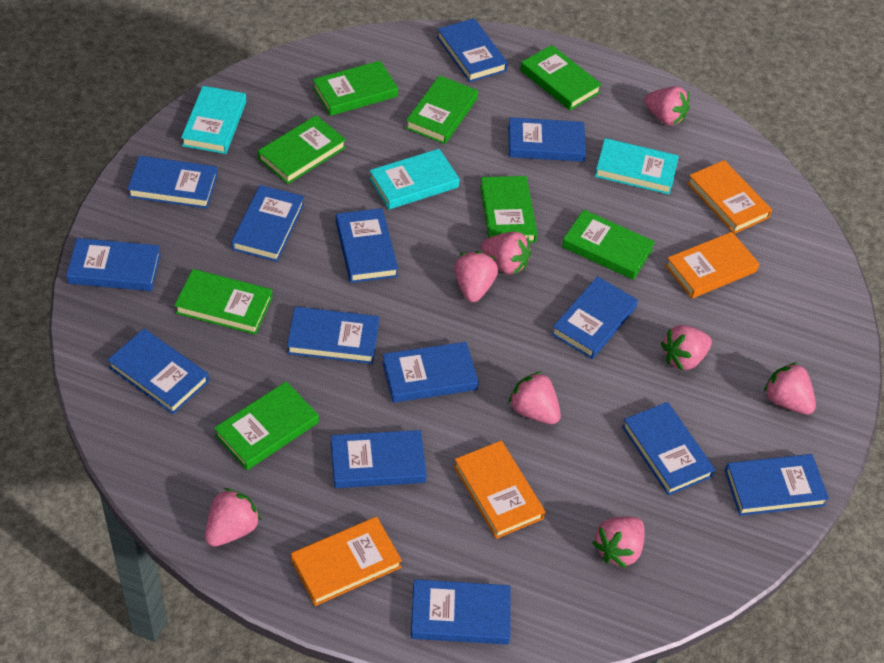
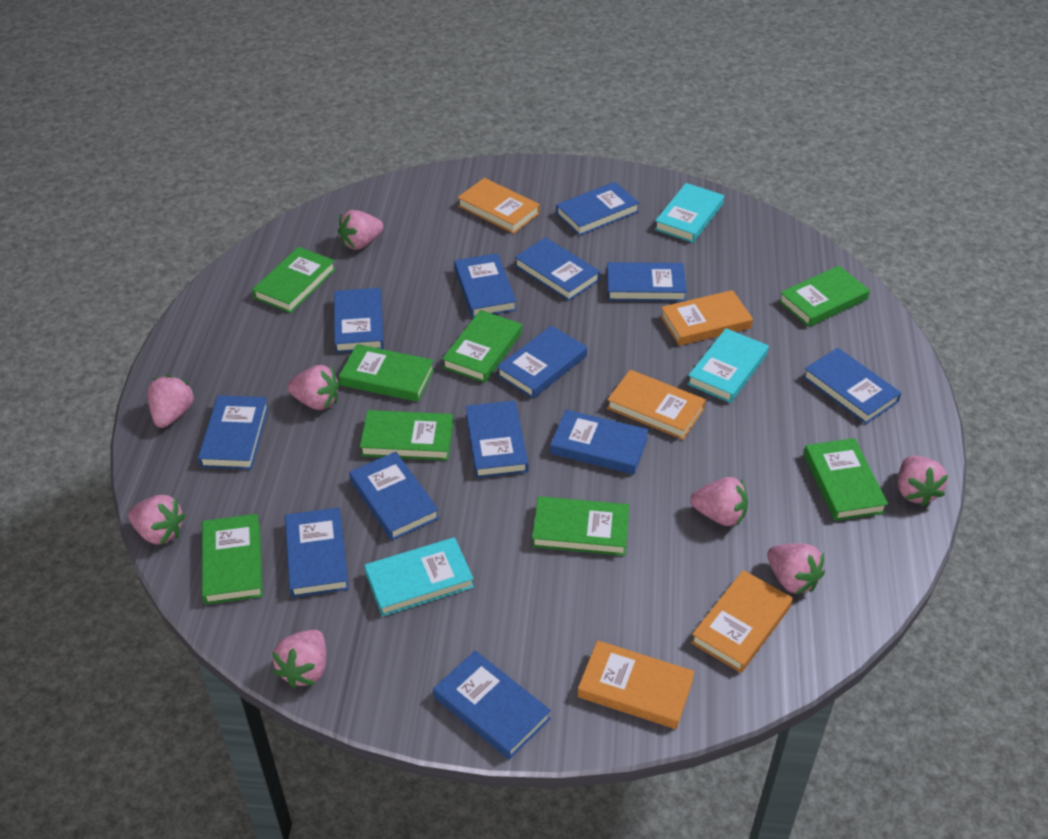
blue book: [66,238,161,291] [107,329,209,414] [127,156,218,208] [231,185,304,262] [287,307,379,364] [331,430,427,488] [336,208,398,283] [382,342,479,403] [411,579,511,645] [437,19,508,82] [508,117,586,162] [551,276,638,359] [622,402,715,496] [725,454,829,516] = 14 -> [198,395,269,470] [285,507,349,598] [334,288,384,353] [349,452,439,541] [433,650,551,760] [454,253,517,318] [465,400,528,478] [497,325,587,399] [515,237,600,301] [550,410,648,475] [556,182,639,236] [607,262,687,301] [803,348,901,424] = 13
orange book: [291,517,402,606] [454,441,545,539] [665,232,759,298] [687,160,772,234] = 4 -> [458,178,540,234] [577,640,695,729] [607,370,706,440] [660,290,753,346] [691,570,793,673] = 5

